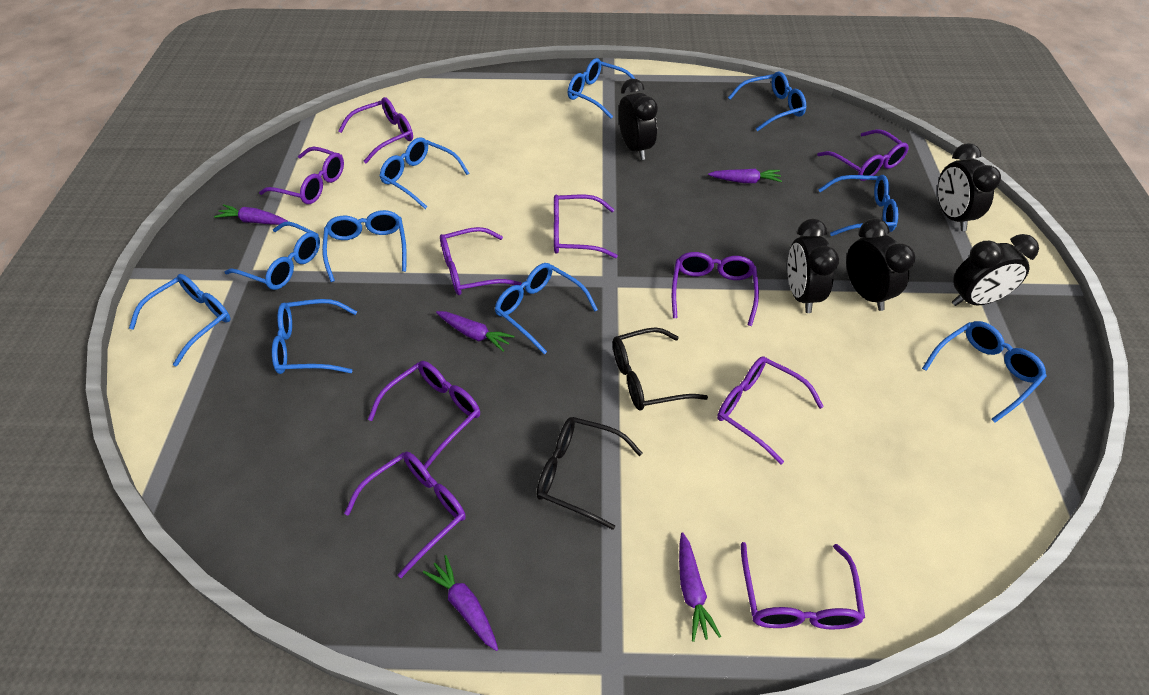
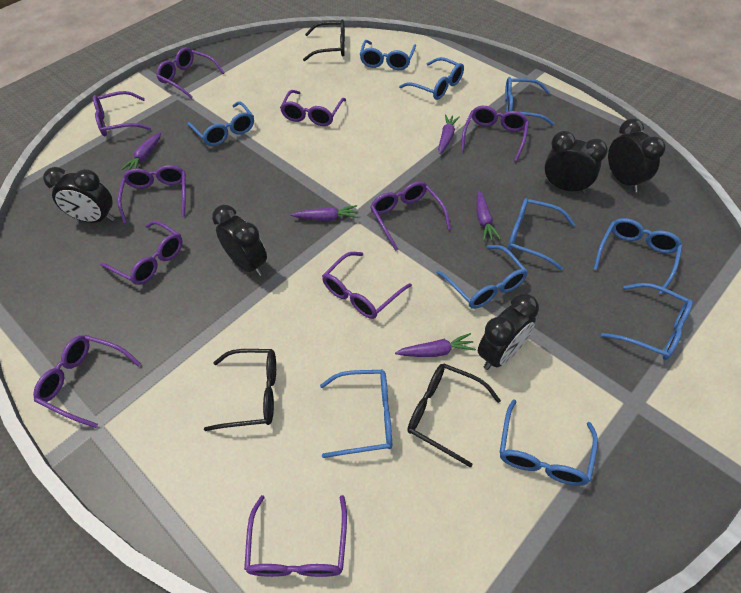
black glasses: [537,417,642,530] [613,327,708,410] = 2 -> [204,349,276,431] [303,19,345,61] [407,364,501,467] = 3

